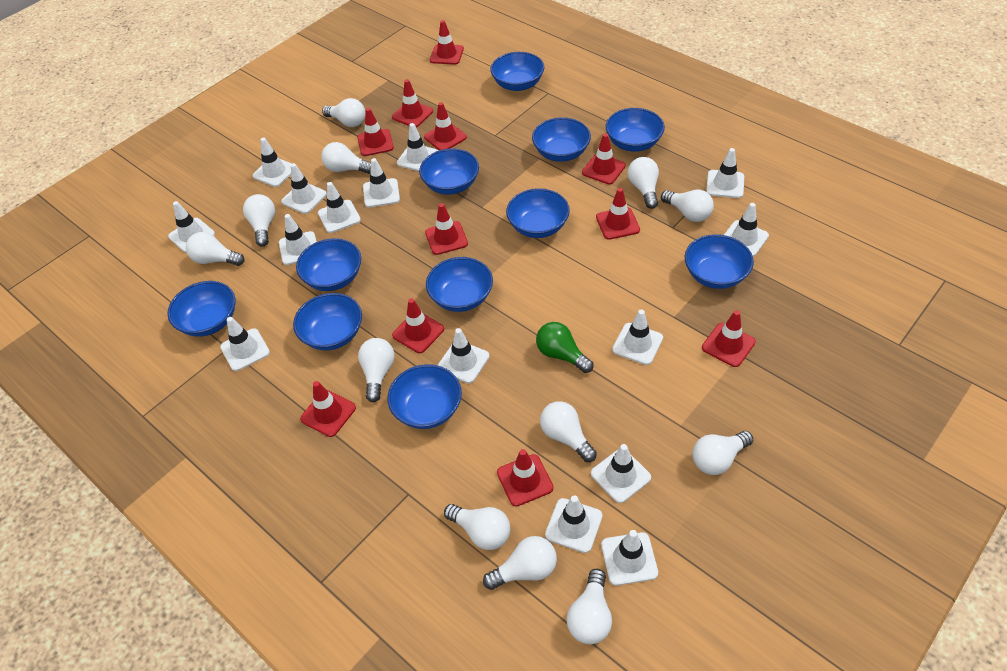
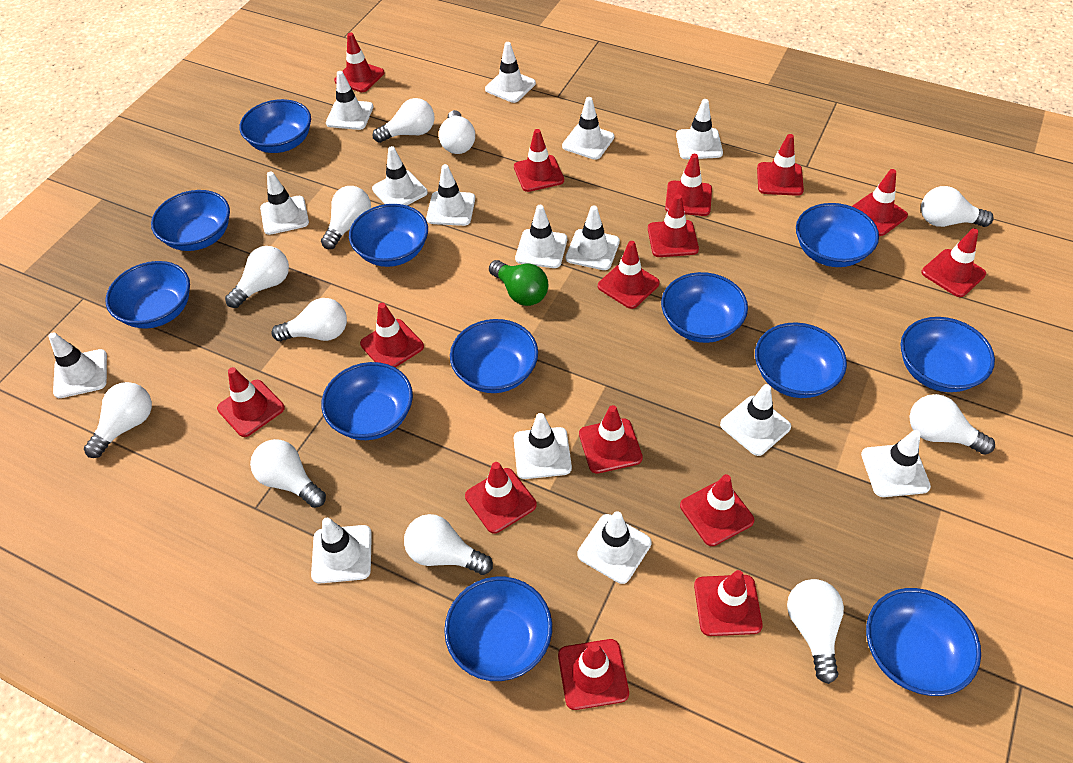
blue bowl: [167,281,235,337] [293,293,362,350] [296,238,361,291] [387,364,462,429] [419,148,479,195] [426,257,493,312] [490,52,544,91] [506,188,570,238] [532,117,591,162] [606,108,665,151] [685,234,754,289] = 11 -> [105,261,190,329] [151,190,230,251] [239,99,311,153] [321,362,413,440] [349,204,428,267] [444,577,552,681] [450,319,538,393] [661,272,748,343] [755,322,847,398] [796,203,879,267] [866,588,981,696] [900,317,995,392] = 12
red traffic cone: [300,381,356,437] [357,108,394,156] [392,79,433,127] [392,298,444,353] [424,102,467,150] [425,203,468,255] [430,20,464,65] [497,449,554,507] [582,133,626,184] [596,188,640,240] [702,310,756,367] = 11 -> [217,367,285,437] [334,33,384,92] [360,303,424,368] [465,462,537,534] [514,129,564,192] [558,639,629,710] [579,405,643,474] [598,241,660,309] [648,194,699,257] [665,154,712,216] [680,474,754,546] [694,570,763,636] [757,134,804,196] [852,169,908,236] [921,228,986,297] = 15
white light bulb: [186,232,244,266] [243,194,275,247] [321,142,371,174] [322,98,365,127] [358,338,395,403] [444,504,510,550] [483,536,557,590] [540,401,597,462] [566,569,612,644] [628,157,659,209] [661,190,714,222] [692,431,753,475] = 12 -> [84,382,152,458] [225,246,289,308] [250,439,326,508] [271,298,347,341] [321,186,371,249] [373,98,435,143] [404,514,493,575] [439,110,475,154] [787,579,844,684] [909,394,995,455] [921,186,994,227] = 11

